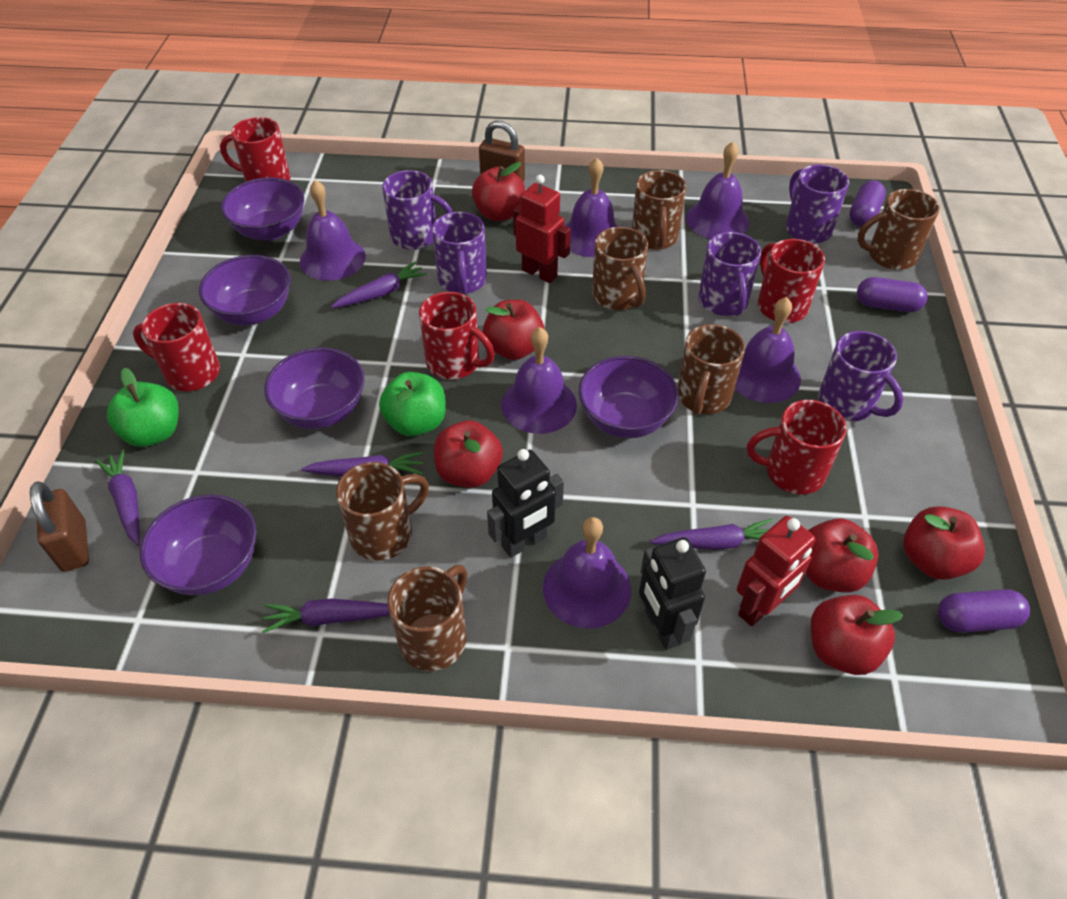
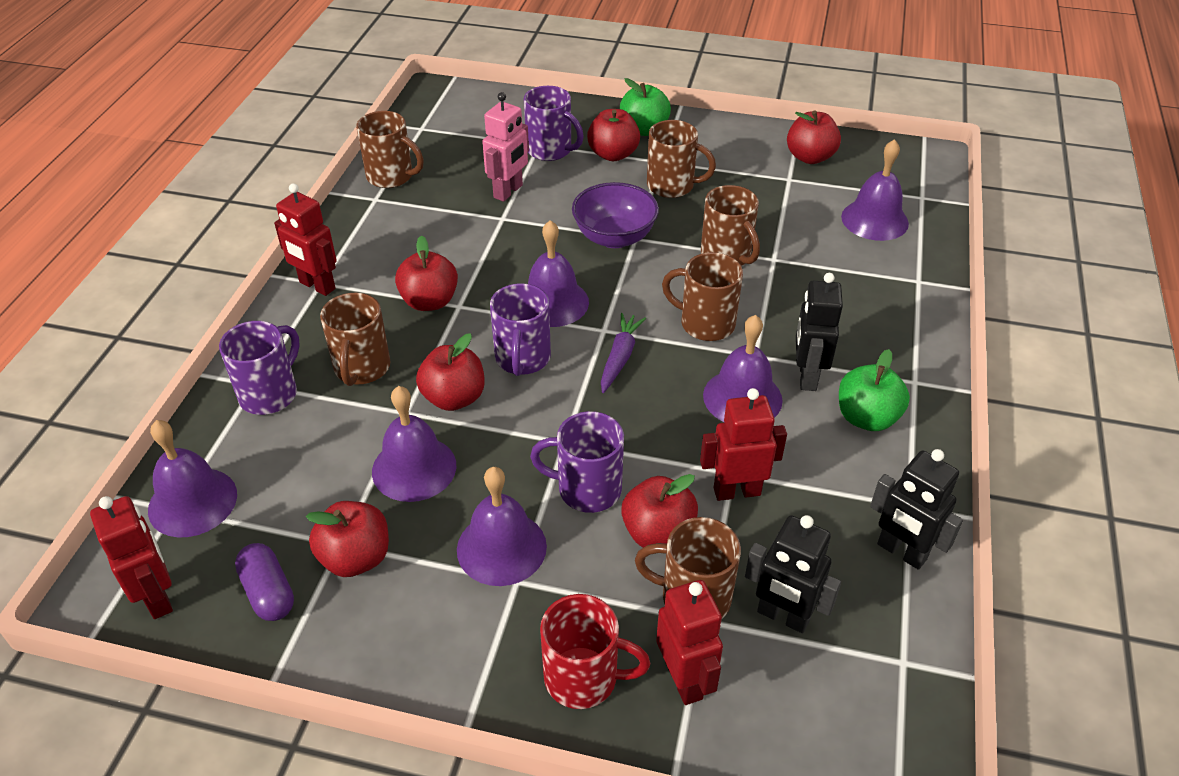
black robot: [487,449,564,558] [639,537,706,650] = 2 -> [745,515,841,633] [796,273,843,391] [870,449,963,570] = 3
brown padlock: [30,481,89,572] [479,121,525,182] = 2 -> none = 0
pink robot: none = 0 -> [482,92,529,202] = 1
purple bowl: [140,494,257,595] [199,255,290,325] [221,177,304,241] [264,348,364,429] [579,356,679,438] = 5 -> [572,182,659,248] = 1
purple capsule: [849,180,886,227] [857,277,928,312] [938,589,1030,633] = 3 -> [235,543,294,621] = 1
purple carrot: [95,450,140,545] [262,599,389,633] [301,452,423,477] [331,261,427,308] [650,519,773,550] = 5 -> [601,313,646,393] = 1
purple mug: [382,170,453,250] [432,212,487,294] [698,232,761,316] [786,164,849,244] [818,331,903,421] = 5 -> [219,321,300,415] [490,283,551,376] [524,86,584,161] [530,411,624,513] = 4
red mug: [133,303,220,391] [220,117,290,182] [419,292,495,379] [747,400,847,495] [758,239,825,323] = 5 -> [540,594,650,709] = 1
red robot: [513,175,571,283] [737,516,815,626] = 2 -> [90,496,173,619] [274,183,337,296] [656,580,723,705] [700,388,787,501] = 4

